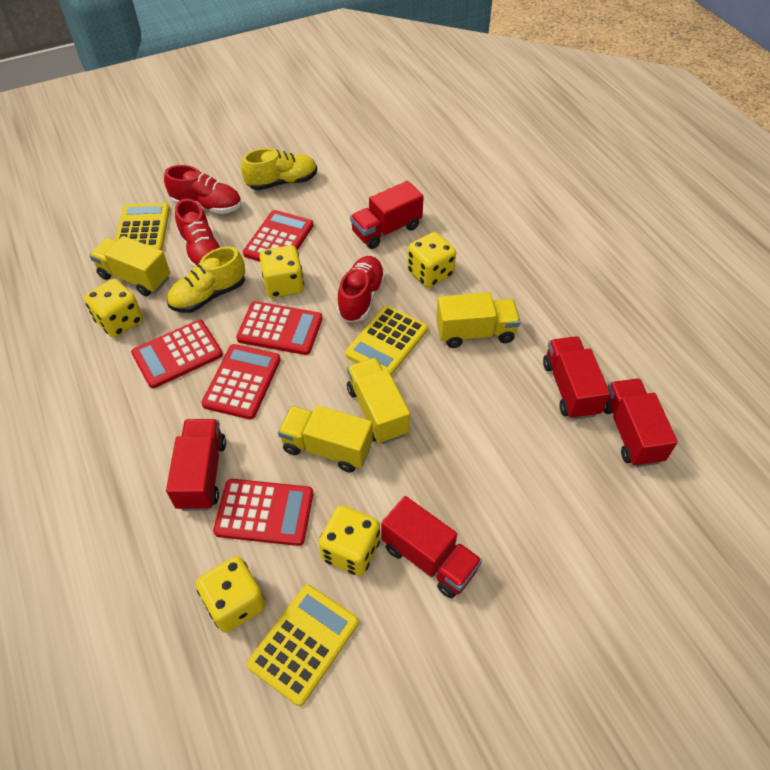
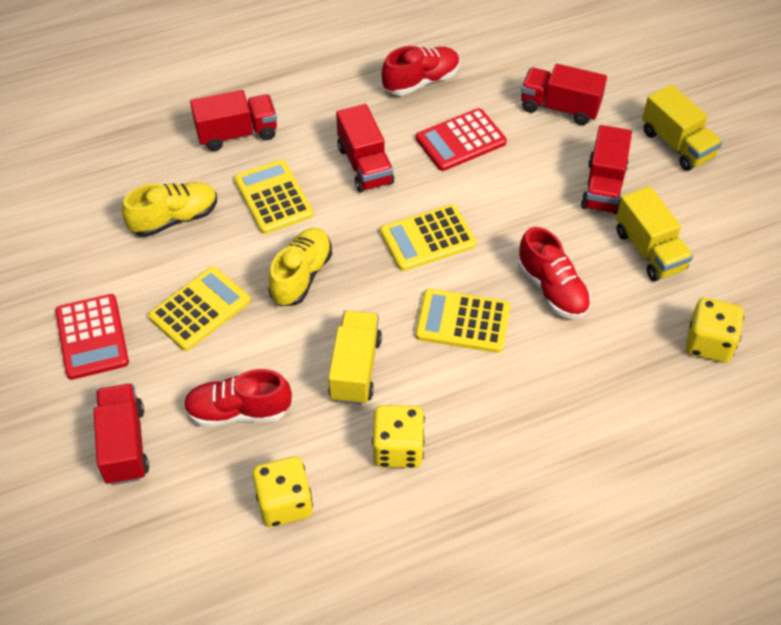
red calculator: [131,320,223,388] [201,344,281,420] [213,479,313,546] [236,301,323,355] [243,210,314,262] = 5 -> [55,294,129,380] [416,108,507,171] = 2
yellow calculator: [115,203,170,251] [247,585,359,706] [345,306,428,376] = 3 -> [148,266,250,351] [234,159,314,234] [380,204,476,271] [416,289,510,353] = 4
yellow dice: [84,279,143,338] [196,556,266,633] [259,245,304,298] [319,505,380,576] [407,232,456,288] = 5 -> [252,457,313,527] [372,405,425,468] [686,298,744,363] = 3
yellow truck: [89,236,170,296] [278,405,373,472] [347,358,410,444] [436,292,521,348] = 4 -> [328,311,382,405] [616,186,693,281] [642,84,722,171] = 3

